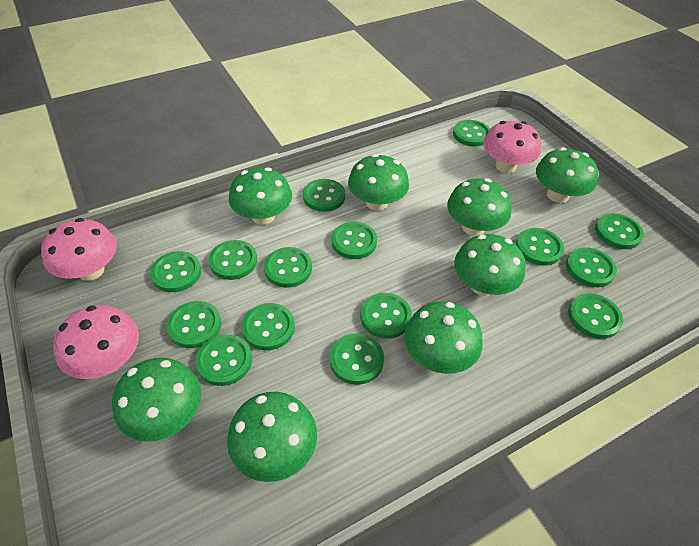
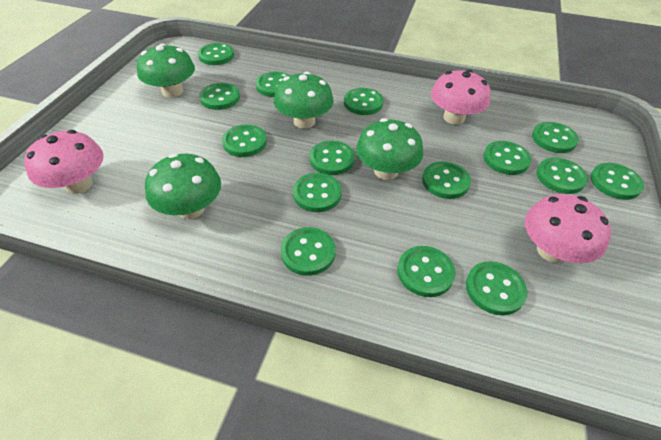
green mushroom: [112,358,201,442] [227,392,317,482] [229,167,292,225] [348,154,409,211] [404,302,483,374] [447,178,512,236] [454,234,526,296] [536,147,598,203] = 8 -> [137,44,195,98] [145,153,221,219] [274,72,334,129] [356,118,423,180] = 4

